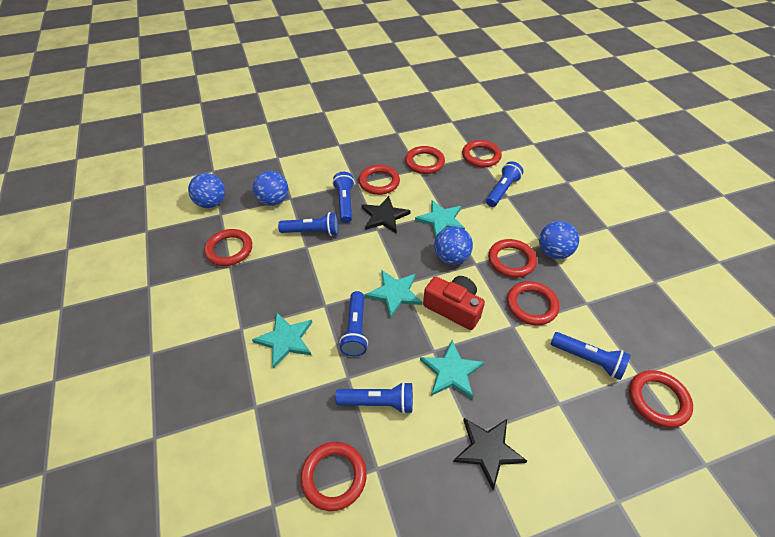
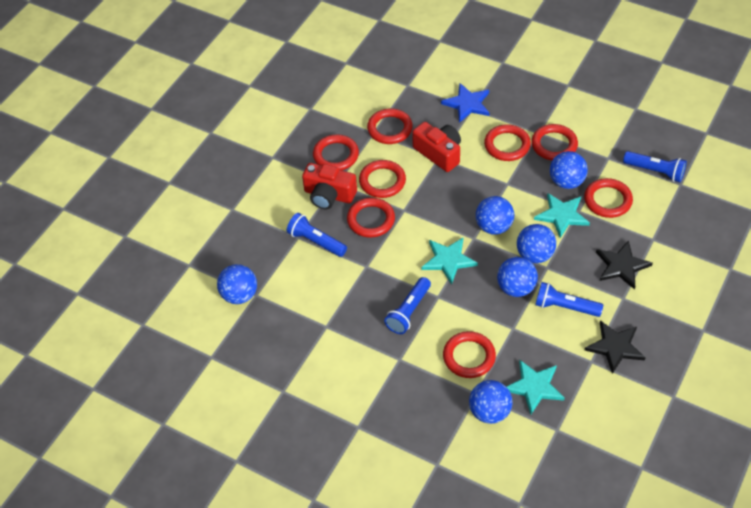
blue ball: [188,173,225,208] [253,171,288,206] [434,226,473,265] [539,221,579,259] = 4 -> [217,264,257,304] [469,380,513,424] [476,196,514,235] [497,257,538,297] [517,224,556,263] [550,151,588,189] = 6
blue flashlight: [278,212,339,236] [333,172,355,223] [335,382,413,414] [339,291,368,356] [486,161,523,207] [551,332,630,380] = 6 -> [287,213,347,257] [384,277,431,334] [535,282,603,317] [623,151,687,182] = 4
blue star: none = 0 -> [441,83,490,123] = 1
red camera: [423,276,485,330] = 1 -> [302,163,357,209] [412,122,461,172] = 2
turquoise star: [252,313,312,369] [365,270,423,318] [415,200,465,239] [420,340,484,399] = 4 -> [421,238,478,284] [507,360,565,414] [534,193,590,238] = 3

